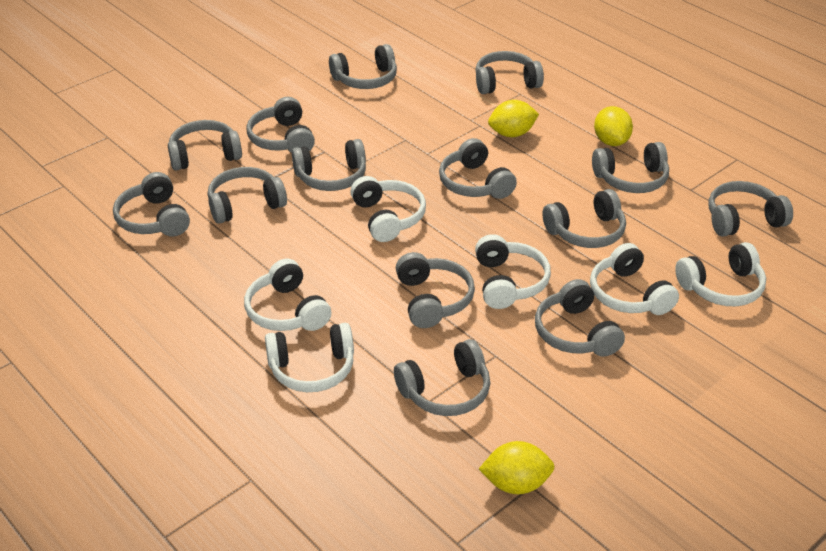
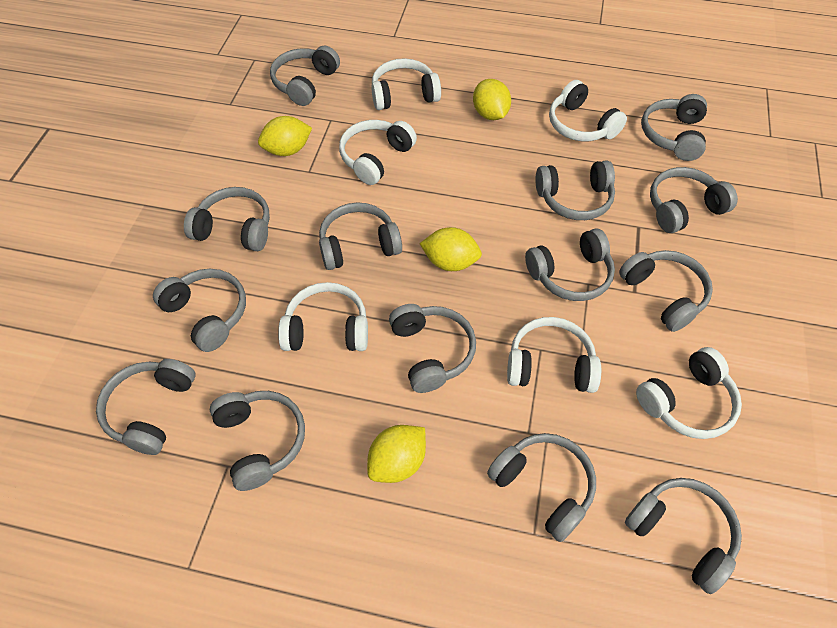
yellow lemon: [479,441,555,494] [488,100,539,137] [594,106,633,146] = 3 -> [258,116,312,156] [367,425,426,483] [419,227,482,271] [473,79,511,120] = 4

